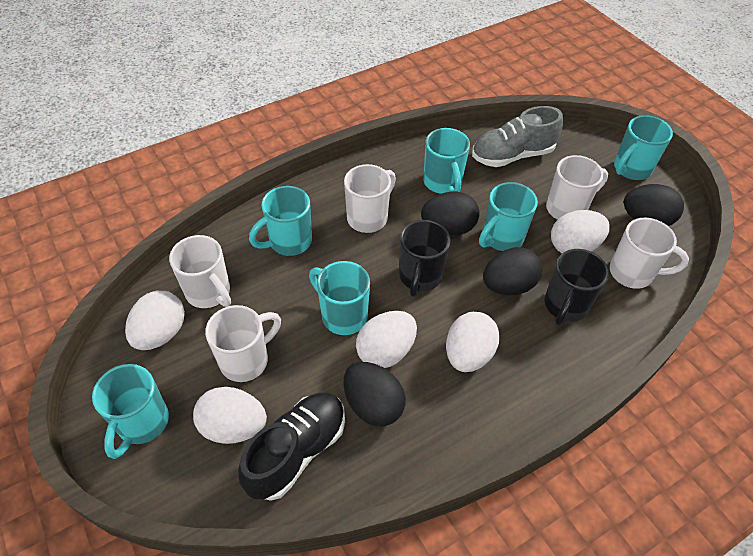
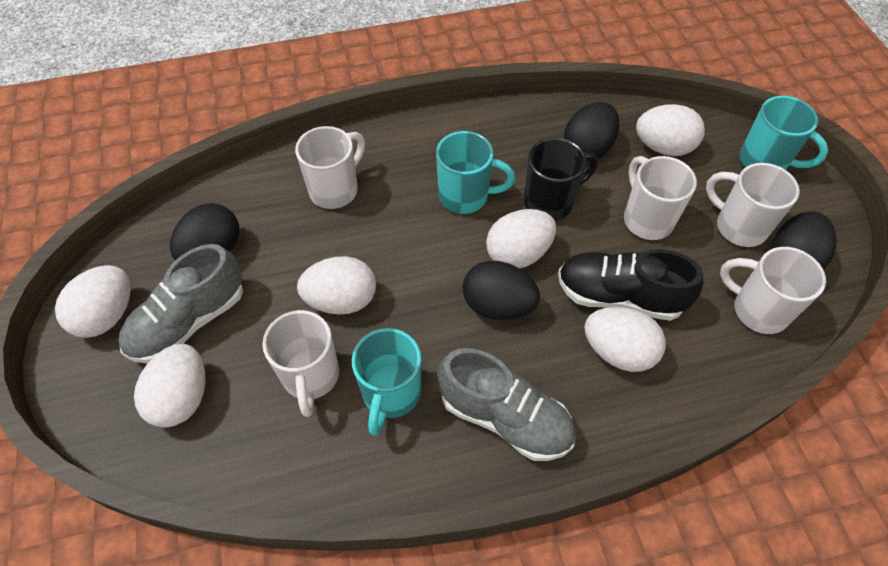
black mug: [399,220,450,297] [545,249,609,325] = 2 -> [524,138,597,221] = 1
grey shoe: [472,106,563,167] = 1 -> [118,244,243,364] [437,348,576,461] = 2
turquoise mug: [92,364,169,459] [249,186,312,256] [309,261,370,335] [423,128,470,194] [479,182,538,251] [614,115,673,180] = 6 -> [352,328,421,436] [436,131,515,214] [739,96,828,170] = 3
white egg: [125,291,185,350] [193,387,267,444] [356,311,417,368] [446,312,500,372] [551,210,610,253] = 5 -> [55,265,131,338] [134,344,205,428] [297,256,376,315] [486,209,556,269] [584,307,666,372] [636,104,705,156] = 6

